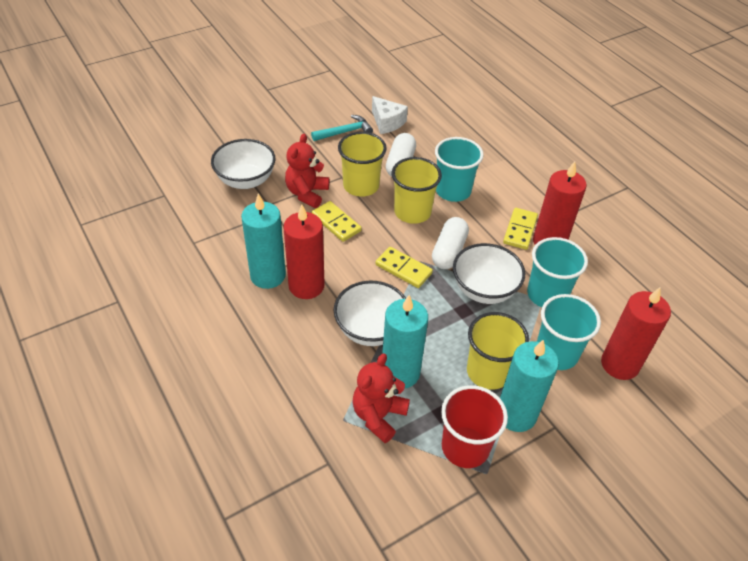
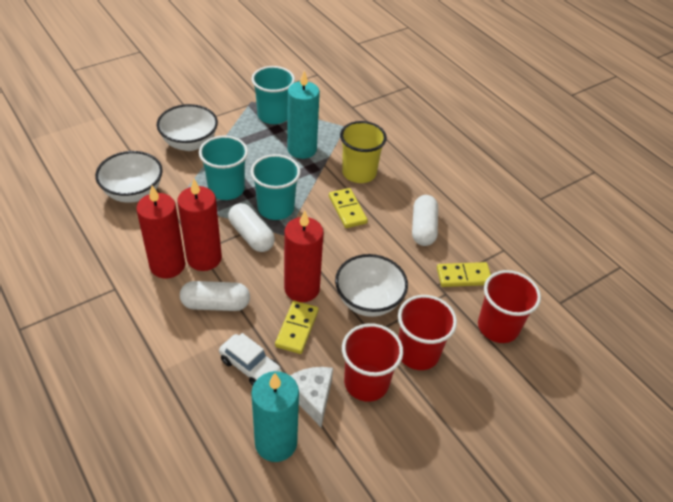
red cup: [441,385,508,468] = 1 -> [342,323,403,402] [398,295,457,370] [478,270,541,343] = 3
red teddy bear: [285,134,329,208] [353,353,410,443] = 2 -> none = 0
turquoise candle: [241,193,286,289] [382,295,428,389] [500,339,559,432] = 3 -> [251,371,299,462] [287,70,320,159] = 2
turquoise hammer: [311,115,373,141] = 1 -> none = 0
white capsule: [386,133,416,177] [432,217,469,269] = 2 -> [180,281,250,311] [228,203,275,252] [412,195,438,246] = 3
white car: none = 0 -> [219,333,282,386] = 1
yellow cup: [338,132,387,197] [392,157,442,224] [467,312,529,390] = 3 -> [340,121,387,183] = 1

